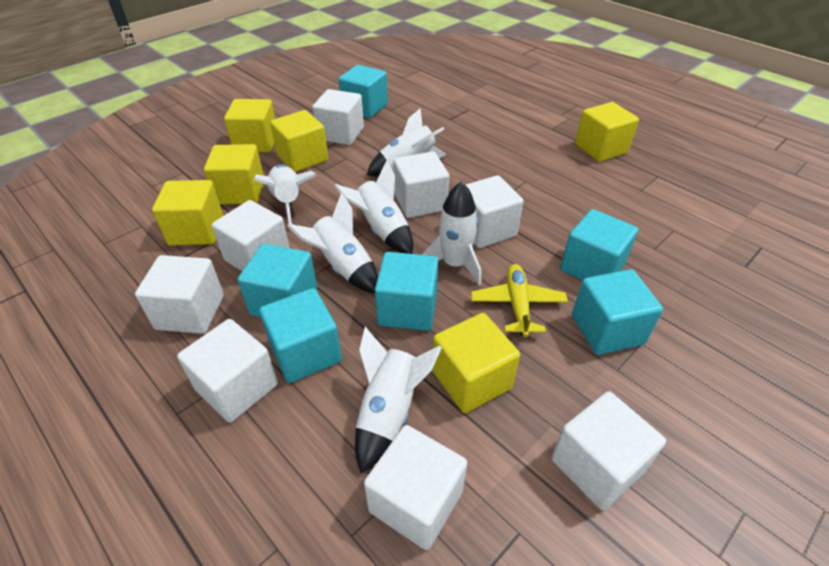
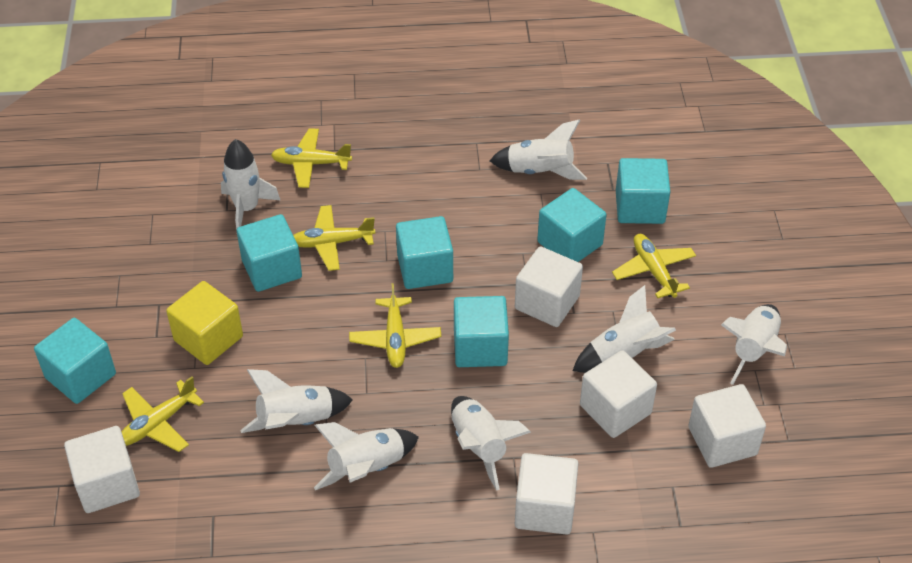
white cube: [135,255,224,334] [177,319,278,423] [212,200,290,271] [312,89,364,145] [364,425,467,550] [393,151,449,218] [466,175,524,248] [551,391,666,510] = 8 -> [64,426,140,513] [515,246,583,327] [515,453,578,535] [580,350,657,438] [688,384,766,468] = 5
white rocket: [253,164,317,224] [287,193,378,293] [334,160,413,254] [355,327,442,473] [367,108,447,176] [422,181,481,285] = 6 -> [221,139,280,231] [240,369,353,433] [314,422,419,490] [451,396,531,491] [490,120,587,180] [573,285,676,373] [721,304,787,385] = 7
yellow cube: [152,180,223,246] [204,144,264,204] [224,99,275,152] [270,110,328,172] [432,313,520,413] [575,102,639,162] = 6 -> [166,281,243,365] = 1
yellow plane: [471,264,568,337] = 1 -> [121,376,204,452] [271,128,352,188] [293,205,375,271] [349,283,441,368] [612,234,696,298] = 5

